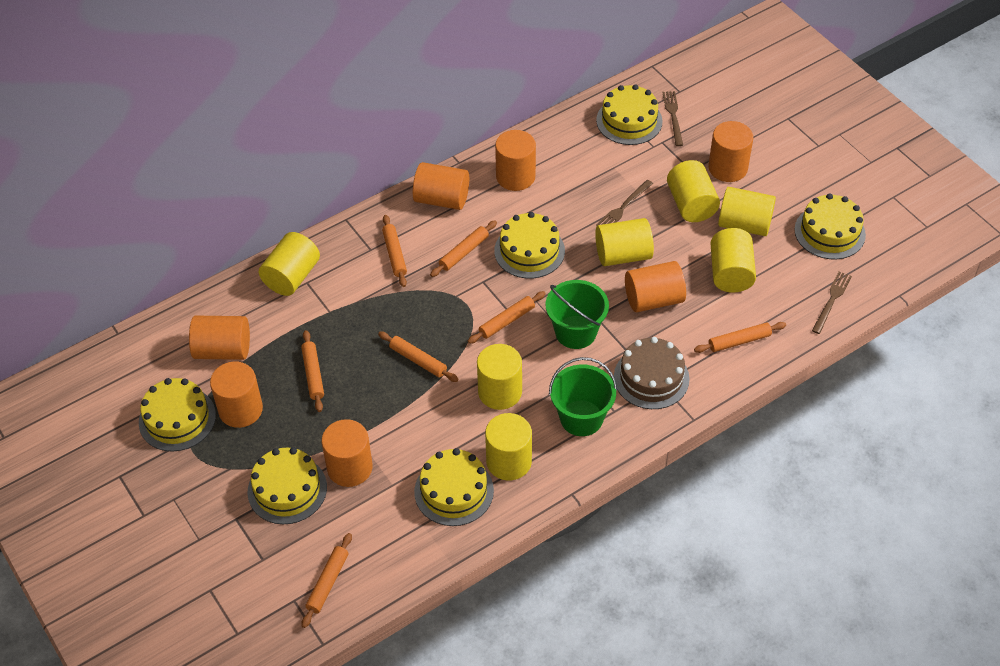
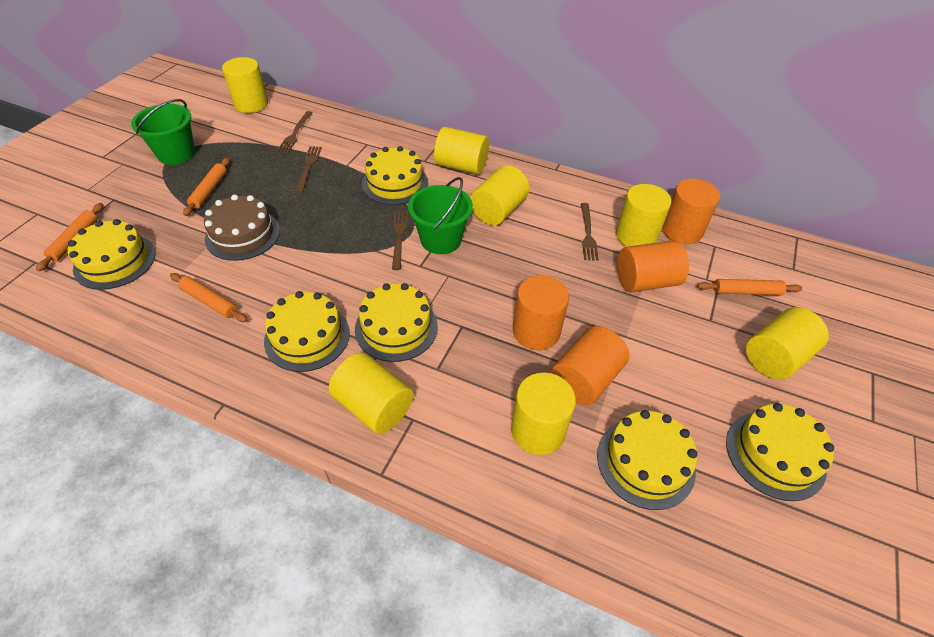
brown fork: [596,180,653,226] [662,91,683,146] [812,271,852,334] = 3 -> [277,111,313,153] [295,146,322,193] [392,212,408,270] [581,203,599,261] = 4
orange cylinder: [189,316,250,360] [210,361,263,428] [322,419,373,487] [413,162,469,210] [495,130,536,191] [625,261,686,312] [708,121,753,182] = 7 -> [513,276,569,350] [551,326,629,405] [617,240,689,293] [662,179,720,244] = 4
orange rolling pin: [301,330,324,412] [302,533,352,628] [378,332,459,382] [382,215,407,287] [430,220,497,277] [468,291,546,344] [694,322,786,353] = 7 -> [36,203,104,271] [170,273,248,322] [183,158,230,216] [697,279,802,295] = 4

